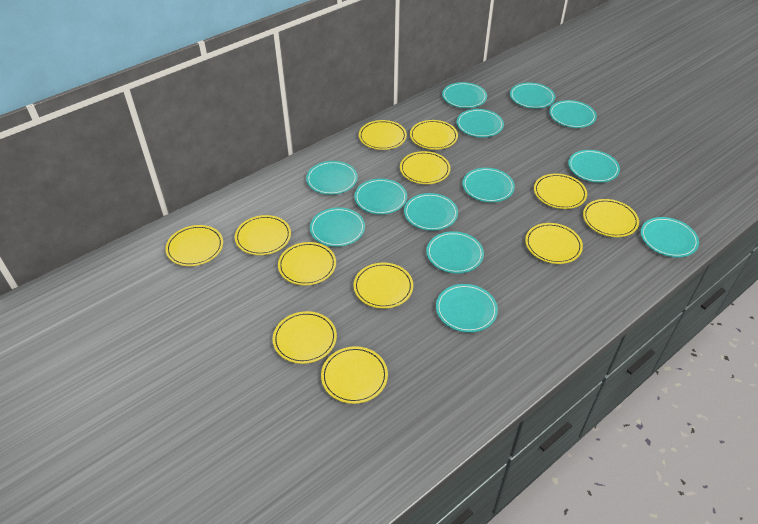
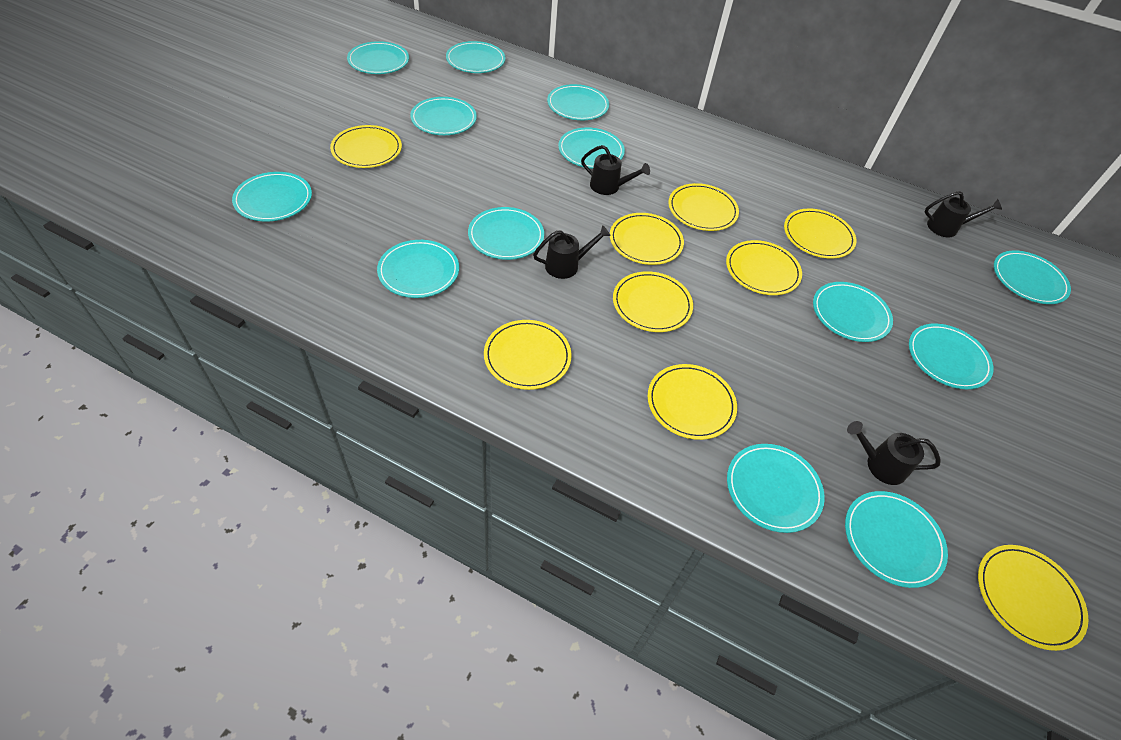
black watering can: none = 0 -> [533,225,611,279] [581,145,650,195] [847,421,941,485] [925,191,1002,237] = 4
yellow plate: [165,225,223,266] [235,215,291,255] [273,311,337,364] [278,242,336,285] [321,346,388,404] [354,263,413,309] [359,120,407,150] [400,151,451,184] [410,120,458,150] [525,223,583,264] [534,174,587,209] [583,199,639,237] = 12 -> [330,125,402,168] [484,320,571,390] [610,213,684,265] [613,271,693,332] [648,364,737,440] [669,183,739,231] [726,240,802,295] [784,209,856,258] [978,545,1088,651] = 9

